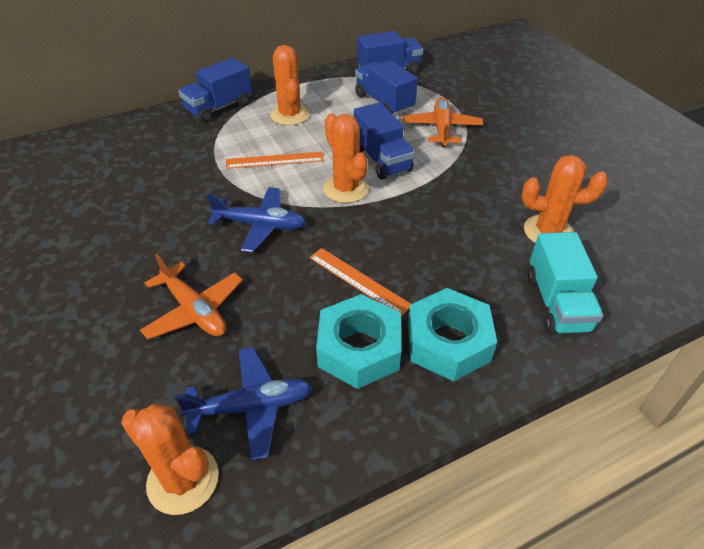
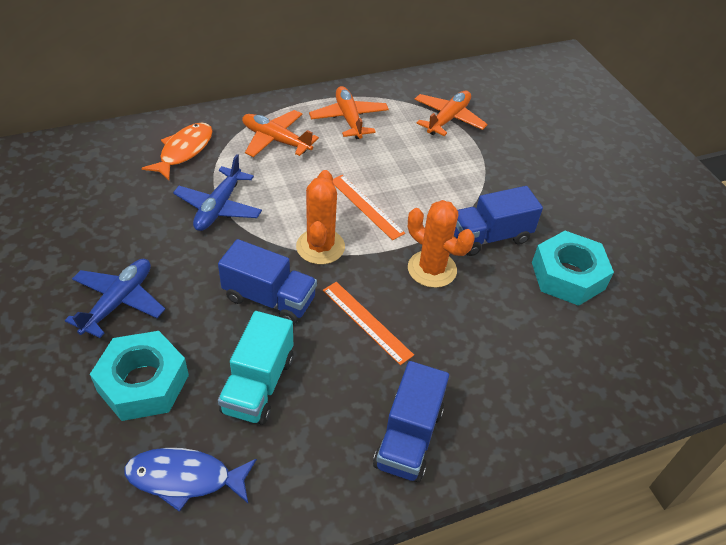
blue fish: none = 0 -> [124,448,257,512] = 1
blue truck: [179,57,252,123] [354,102,415,180] [355,60,418,115] [357,31,423,74] = 4 -> [218,239,317,325] [373,361,449,482] [454,186,543,256] = 3
orange cactus: [121,404,219,515] [270,45,310,126] [323,114,369,203] [522,155,608,243] = 4 -> [296,170,345,264] [408,200,474,288] = 2
orange fish: none = 0 -> [142,123,212,180] = 1
orange plane: [140,254,243,339] [403,97,483,147] = 2 -> [242,110,319,157] [309,86,389,139] [414,91,488,136] = 3

